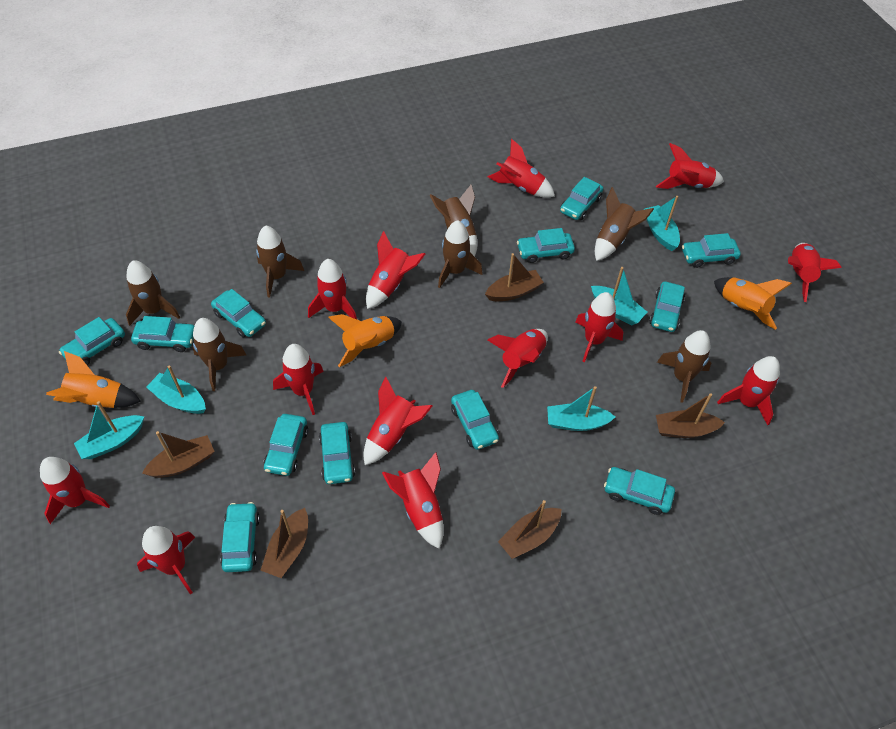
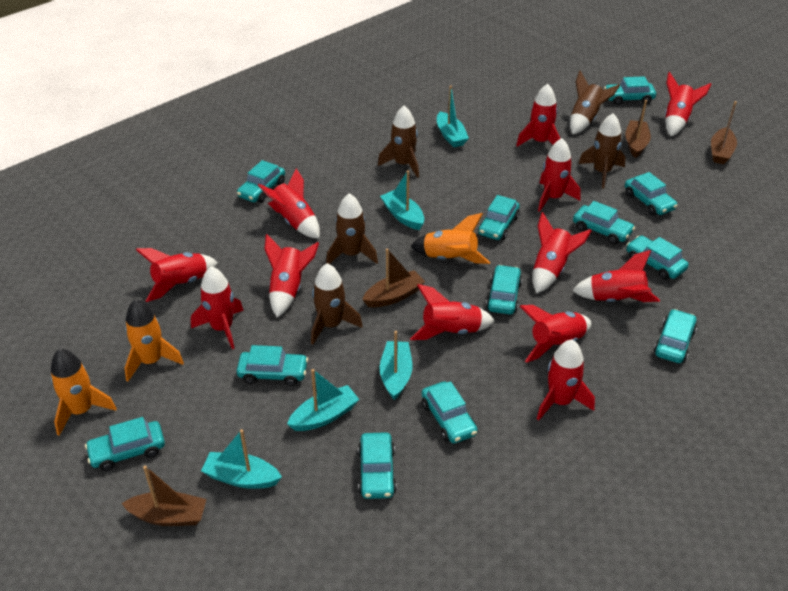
brown boat: [142,431,215,478] [261,508,308,578] [485,253,544,301] [498,500,561,559] [656,393,725,438] = 5 -> [121,466,207,526] [362,249,425,307] [625,100,651,158] [711,101,737,164] = 4
brown rocket: [126,260,180,326] [193,318,246,391] [256,226,304,298] [430,184,477,257] [438,220,483,288] [595,187,654,261] [657,330,711,403] = 7 -> [311,263,363,345] [326,193,378,264] [378,106,419,178] [570,71,620,134] [579,113,626,188] = 5
red rocket: [40,457,110,524] [137,526,195,594] [273,344,324,415] [308,259,357,319] [364,377,432,465] [366,231,425,309] [382,452,443,549] [487,329,548,388] [488,139,555,198] [575,292,623,362] [656,143,724,189] [717,356,780,425] [788,243,842,302] = 13 -> [136,248,218,302] [191,266,244,349] [258,168,320,239] [264,234,319,317] [410,284,495,340] [516,84,560,147] [519,305,591,363] [533,212,592,293] [537,339,595,420] [538,138,581,212] [572,250,660,302] [665,72,711,136] = 12

